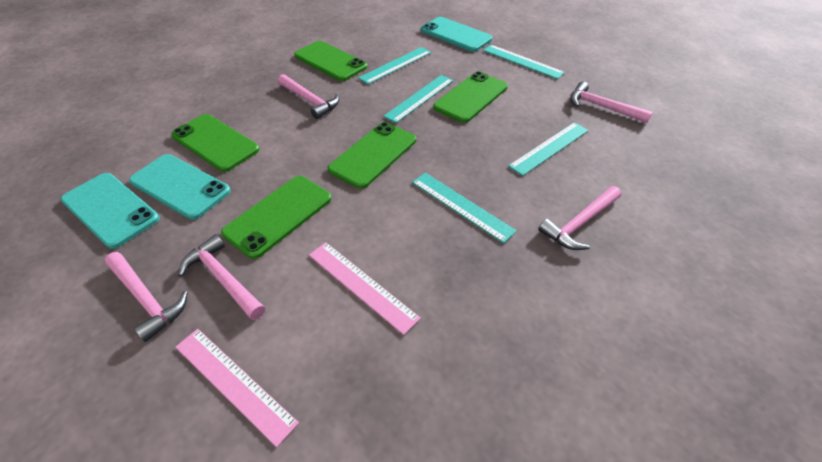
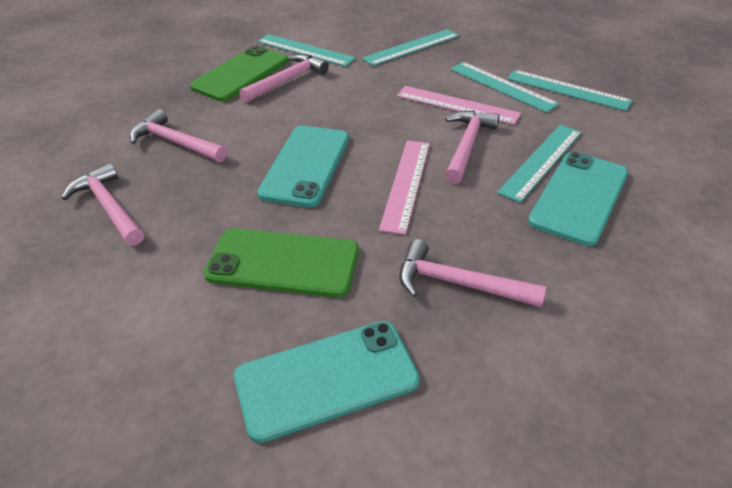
green phone: [171,114,260,172] [221,176,332,259] [294,41,367,81] [328,122,416,189] [433,71,508,123] = 5 -> [190,45,289,102] [204,228,359,298] = 2

